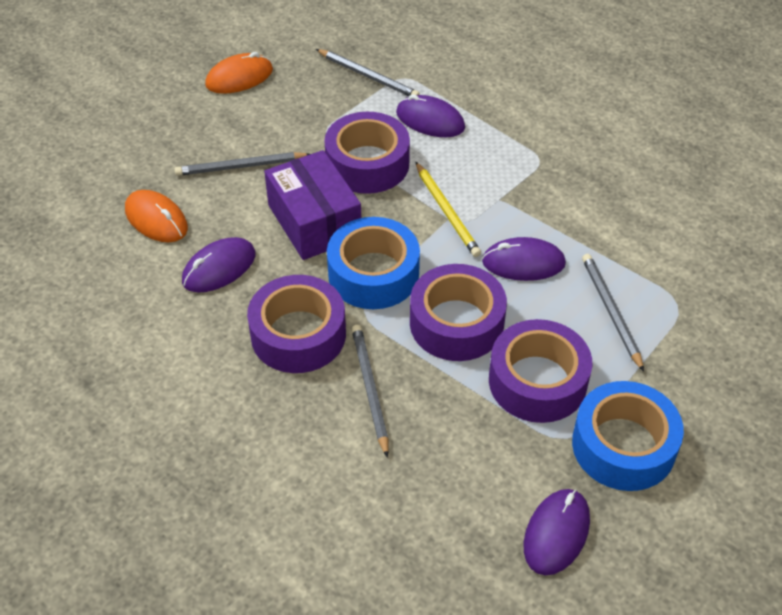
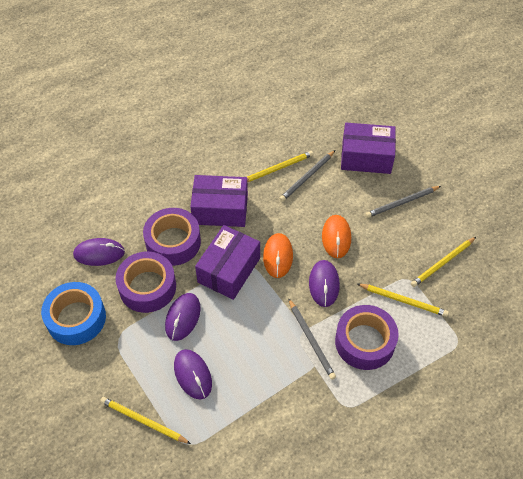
blue tape: [327,217,420,309] [572,381,684,491] = 2 -> [41,282,106,345] = 1
grey pencil: [174,152,310,176] [316,49,420,96] [352,325,388,458] [582,254,644,372] = 4 -> [279,150,335,202] [288,298,336,380] [366,186,441,218] = 3
purple box: [264,150,361,260] = 1 -> [190,175,248,227] [195,225,260,300] [341,123,396,174] = 3
purple tape: [247,275,346,373] [324,112,410,194] [410,264,507,361] [489,319,592,423] = 4 -> [115,251,176,313] [143,208,201,266] [335,305,399,370] = 3
yellow pencil: [416,162,481,257] = 1 -> [100,397,191,444] [247,151,314,182] [358,284,449,317] [411,237,476,287] = 4

